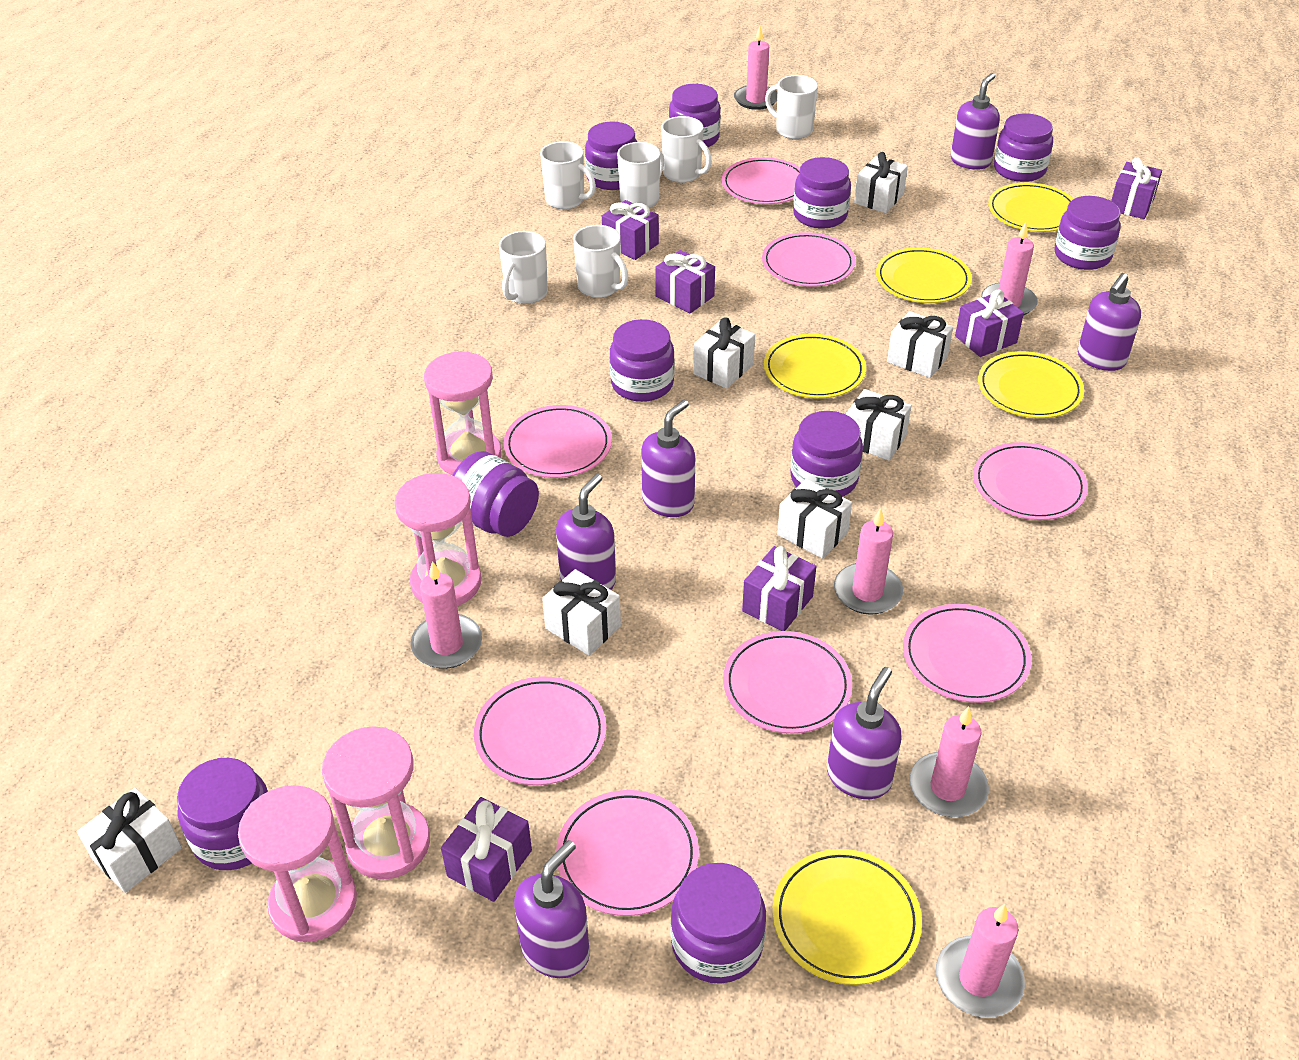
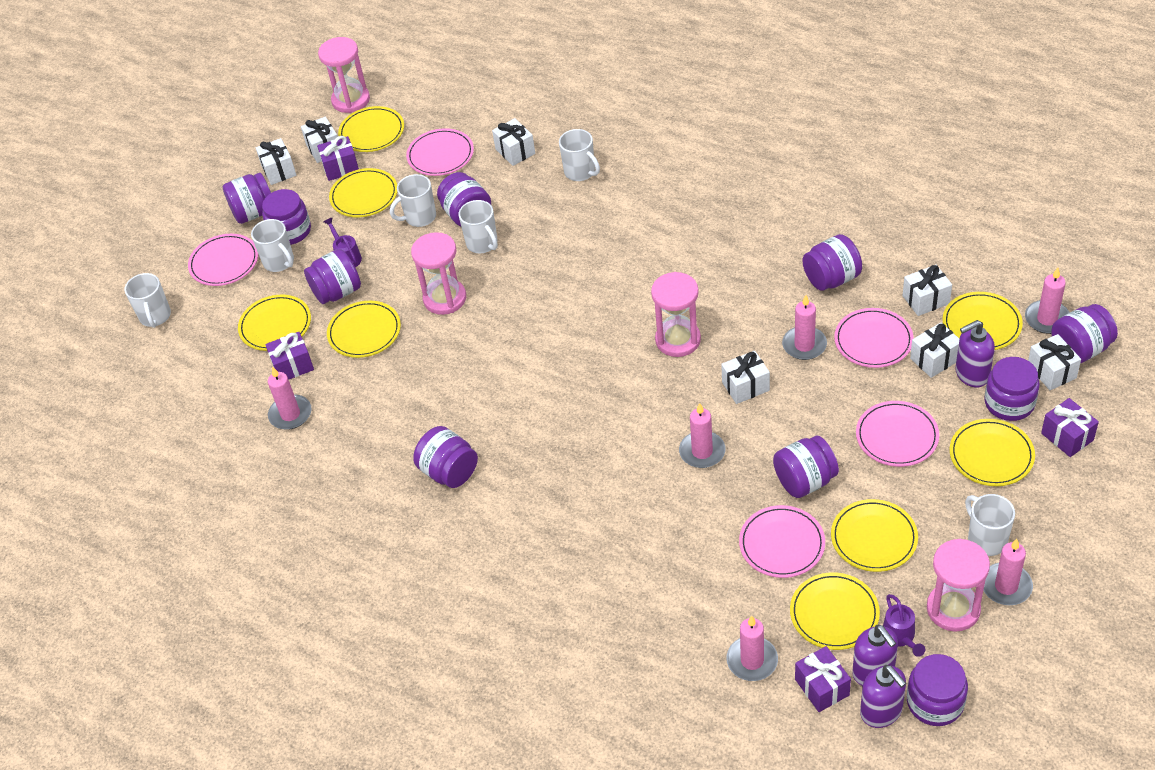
pink plate: [474,677,606,785] [504,405,612,478] [556,790,699,916] [722,157,800,204] [723,631,852,734] [762,232,856,287] [903,604,1031,703] [973,442,1088,520] = 8 -> [188,234,258,286] [406,128,474,176] [739,505,825,578] [834,308,914,368] [856,401,939,467] = 5
purple gift: [441,797,532,902] [602,200,659,260] [655,250,715,313] [742,546,816,631] [955,289,1024,357] [1111,157,1162,219] = 6 -> [265,332,314,380] [317,136,359,181] [795,646,851,712] [1041,398,1099,457] = 4
purple soap dispenser: [514,840,590,978] [556,474,616,590] [641,399,695,517] [827,667,902,799] [951,73,1000,170] [1078,273,1141,371] = 6 -> [852,625,898,686] [860,665,906,728] [955,320,995,387] = 3
purple watering can: none = 0 -> [324,217,362,267] [883,594,925,657] = 2
yellow plate: [764,334,866,399] [773,849,922,985] [876,247,972,303] [978,351,1084,418] [988,183,1073,232] = 5 -> [238,295,311,351] [327,301,401,358] [329,168,397,218] [338,106,404,152] [790,572,880,650] [831,499,918,572] [943,292,1023,350] [950,419,1035,486] = 8

